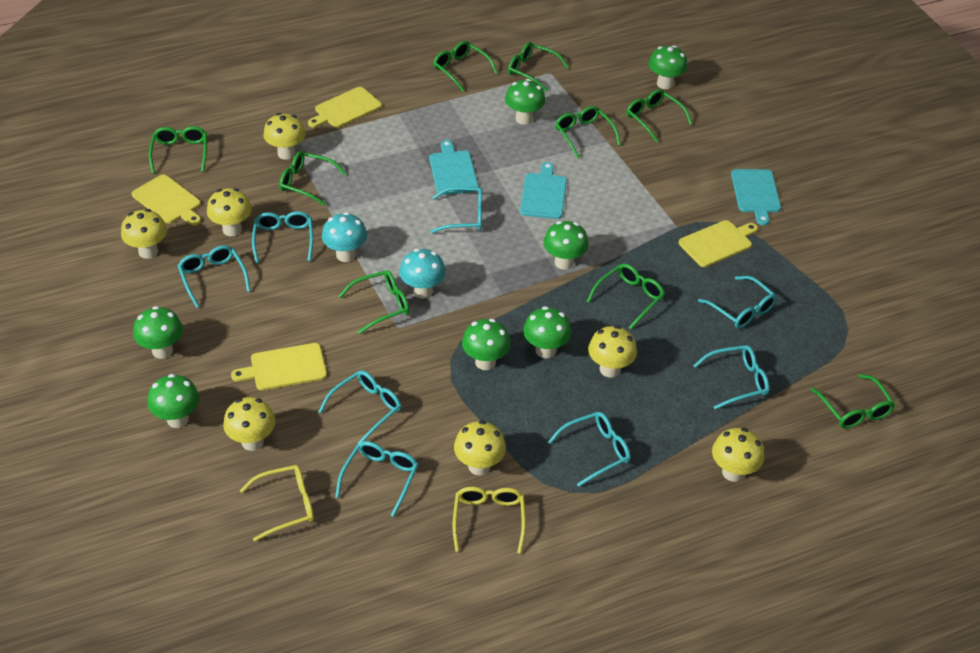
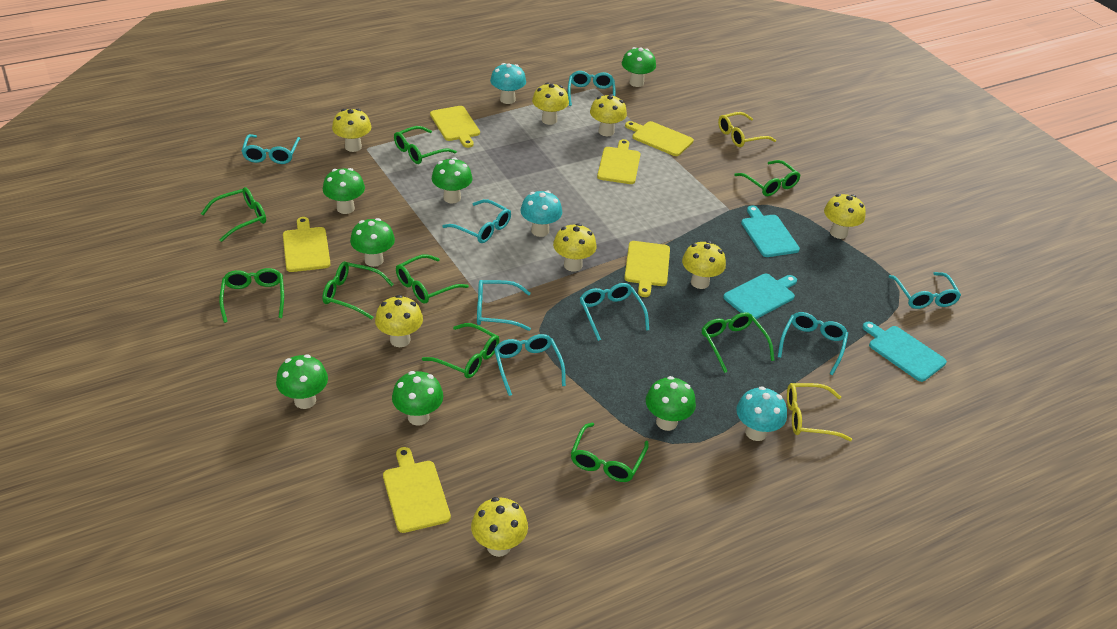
turquoise mushroom: [322,212,367,262] [399,249,446,299] = 2 -> [490,63,526,104] [520,191,562,237] [736,386,787,441] = 3
yellow cutting board: [132,174,201,225] [231,343,327,390] [308,87,382,128] [679,220,758,267] = 4 -> [283,217,331,272] [383,447,451,533] [430,106,480,148] [597,139,641,184] [624,241,670,297] [625,121,694,156] = 6
yellow mushroom: [121,209,167,259] [207,188,252,236] [223,397,275,451] [263,113,306,160] [454,420,506,475] [588,326,637,377] [712,428,764,482] = 7 -> [332,109,371,152] [375,295,423,347] [471,497,528,557] [532,83,569,125] [553,223,597,272] [590,94,627,136] [682,241,726,289] [824,194,866,239] = 8

